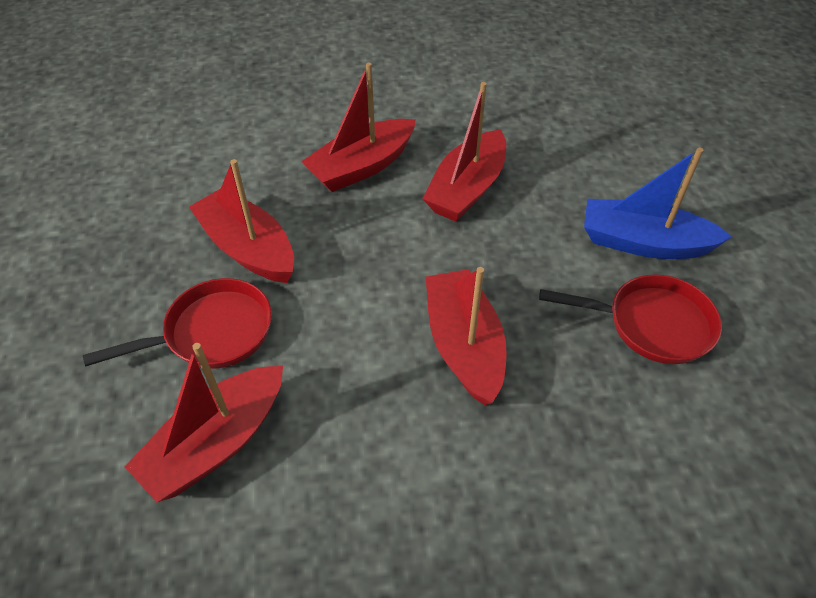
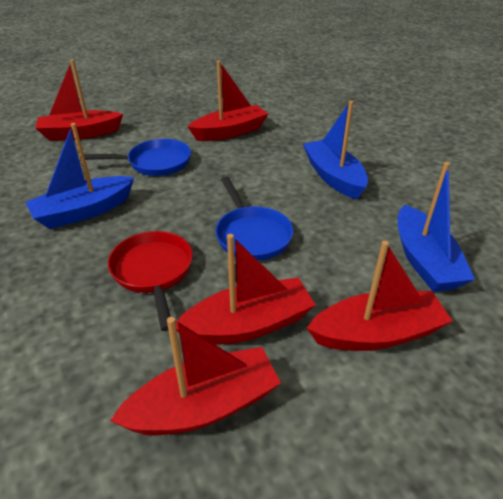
blue boat: [584,148,732,259] = 1 -> [25,123,134,229] [303,101,368,199] [398,162,475,292] = 3
blue pan: none = 0 -> [84,139,191,176] [215,176,293,261] = 2
red pan: [83,278,272,369] [539,274,722,364] = 2 -> [108,231,193,331] = 1

